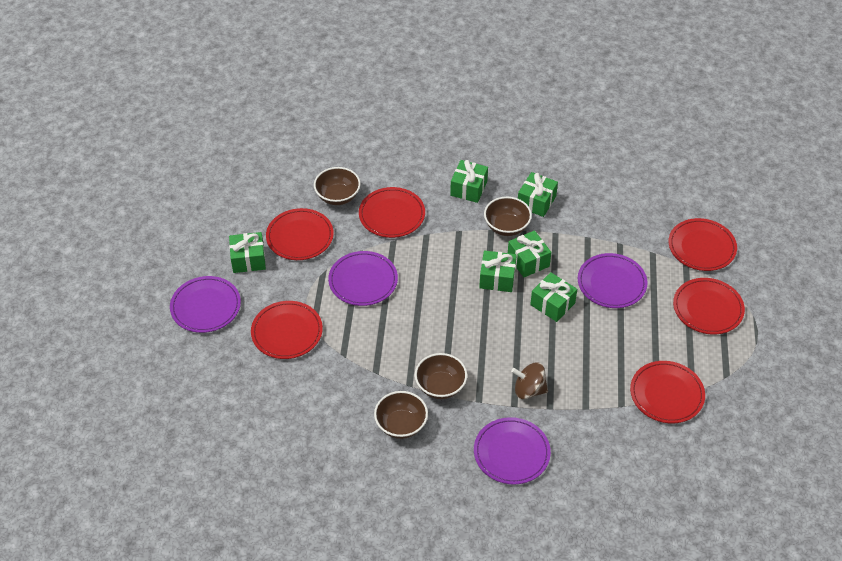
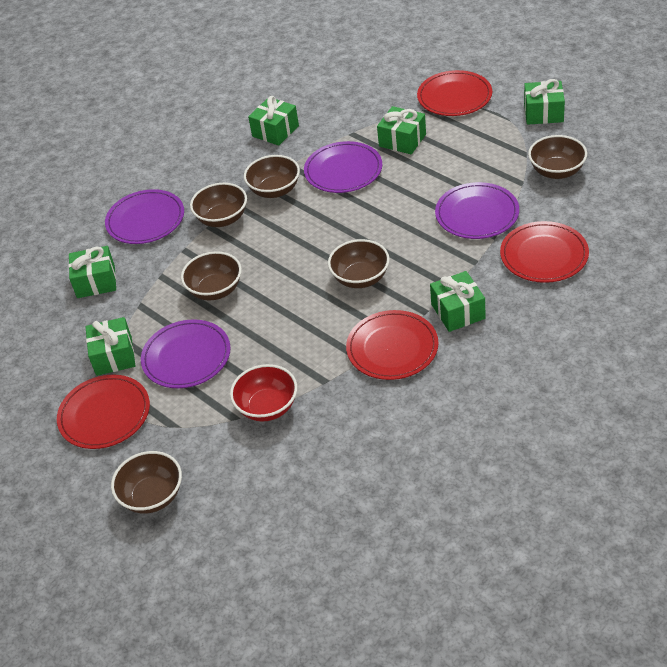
brown bowl: [314,167,361,205] [374,391,428,439] [415,353,467,399] [484,197,532,236] = 4 -> [111,451,182,514] [181,251,242,300] [190,183,247,227] [244,155,300,198] [328,239,390,288] [528,135,587,179] = 6
brown spinning top: [511,362,548,399] = 1 -> none = 0
red bowl: none = 0 -> [230,364,297,421] = 1
red plate: [251,301,323,359] [266,208,334,260] [359,187,425,238] [630,361,705,423] [668,218,737,271] [673,278,745,334] = 6 -> [57,375,150,449] [346,310,439,380] [417,70,492,116] [500,221,589,283] = 4

